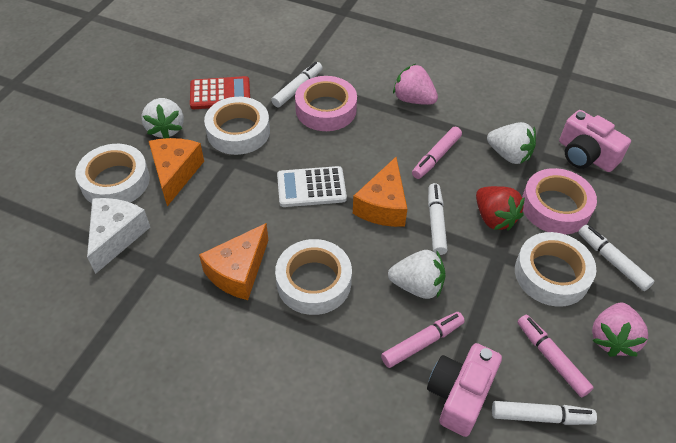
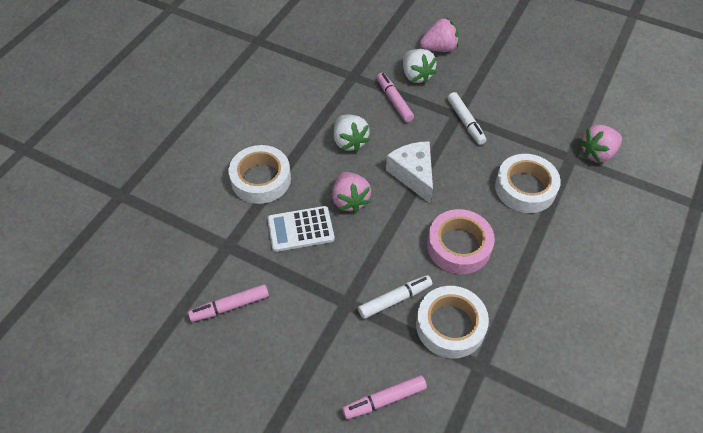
orange cheese: [149,138,204,206] [199,223,268,300] [353,157,407,227] = 3 -> none = 0
pink camera: [427,343,502,437] [559,110,631,172] = 2 -> none = 0
pink strawberry: [393,64,438,105] [592,303,648,357] = 2 -> [332,172,371,213] [420,18,459,52] [579,125,622,163] = 3
pink tape: [295,76,357,131] [522,168,597,235] = 2 -> [427,209,495,274] = 1
red calculator: [190,76,250,109] = 1 -> none = 0
red strawberry: [476,186,525,230] = 1 -> none = 0
white marker: [271,62,323,107] [428,183,448,255] [492,401,597,425] [578,225,655,291] = 4 -> [358,275,432,319] [448,92,487,145] = 2
white strawberry: [142,98,184,139] [388,250,446,299] [487,122,536,164] = 3 -> [334,114,370,152] [403,49,437,84] = 2
white tape: [75,144,150,203] [204,97,270,155] [275,239,352,315] [515,232,596,307] = 4 -> [229,145,291,204] [416,286,489,358] [495,154,561,213] = 3

